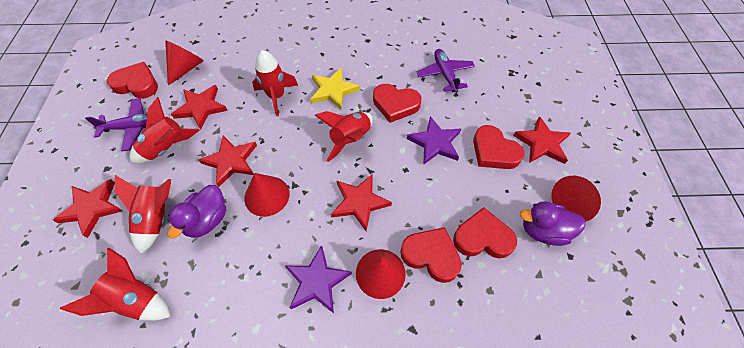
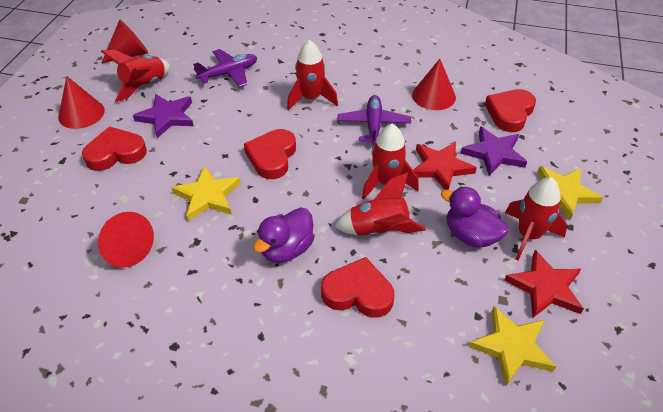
red heart: [107,62,158,99] [373,84,421,123] [400,227,462,283] [453,207,517,259] [473,125,524,169] = 5 -> [82,126,147,171] [244,129,296,179] [321,257,394,318] [485,89,536,132] = 4
red star: [53,179,122,238] [171,85,228,130] [199,135,257,187] [331,174,392,231] [513,116,571,164] = 5 -> [413,142,477,190] [504,250,584,318] = 2
yellow star: [310,68,360,110] = 1 -> [171,166,241,221] [468,306,556,386] [538,166,603,220] = 3

